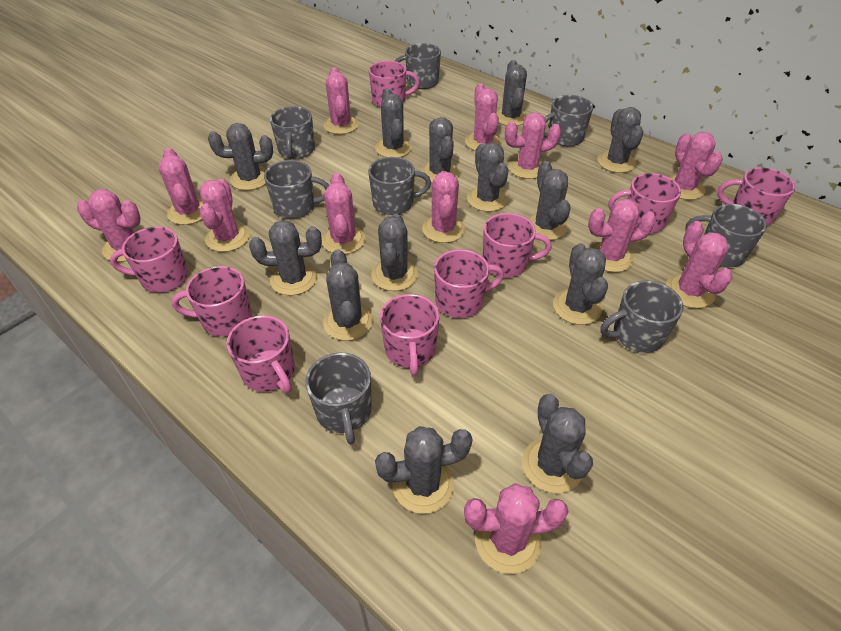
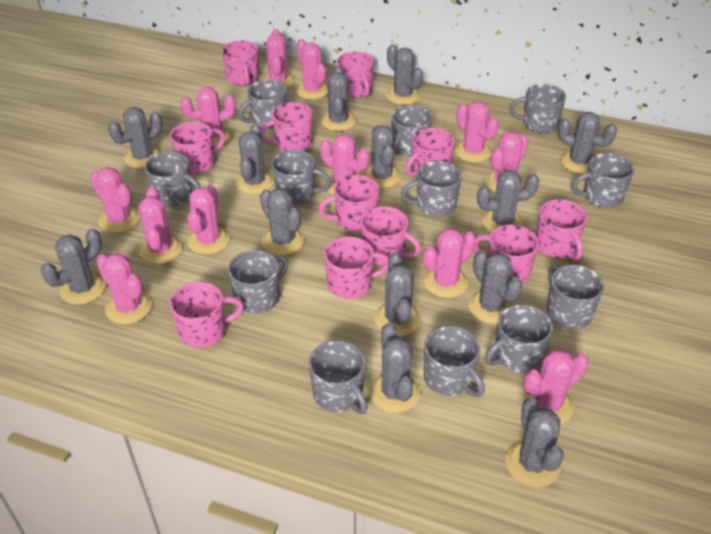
grey mug: [264,160,329,219] [270,106,315,159] [305,353,372,445] [368,157,431,215] [395,43,441,89] [544,95,593,146] [601,280,683,353] [685,204,767,267] = 8 -> [144,152,201,207] [228,250,289,313] [239,80,287,129] [272,150,331,205] [309,341,368,414] [391,105,432,156] [400,161,462,217] [424,326,485,397] [485,304,553,373] [509,84,566,133] [547,265,604,329] [572,153,634,208] = 12
pink mug: [110,226,188,292] [172,266,252,337] [226,315,295,393] [369,61,420,107] [380,294,439,376] [434,249,504,318] [483,213,552,277] [608,173,681,233] [717,167,795,226] = 9 -> [170,122,225,174] [170,282,244,348] [222,40,259,86] [261,102,313,151] [318,175,379,232] [324,237,389,299] [337,52,374,98] [361,206,421,266] [405,128,455,176] [474,225,539,283] [536,199,587,260] = 11

